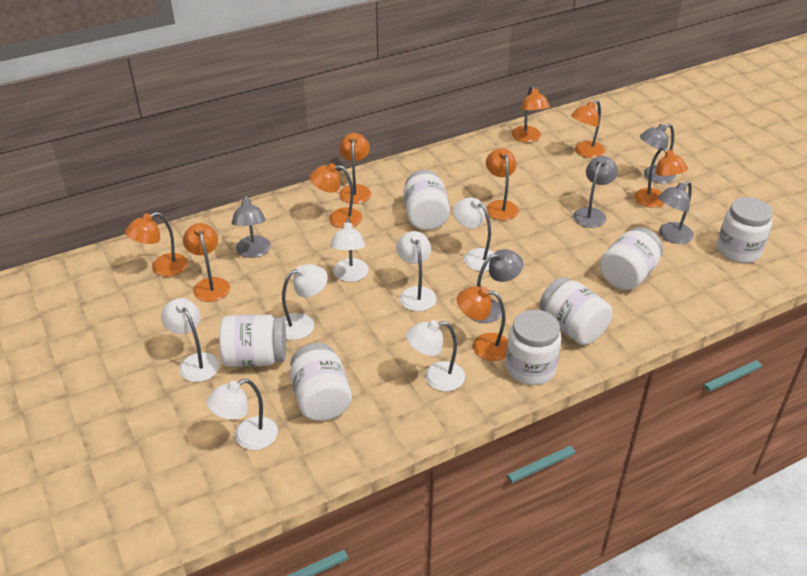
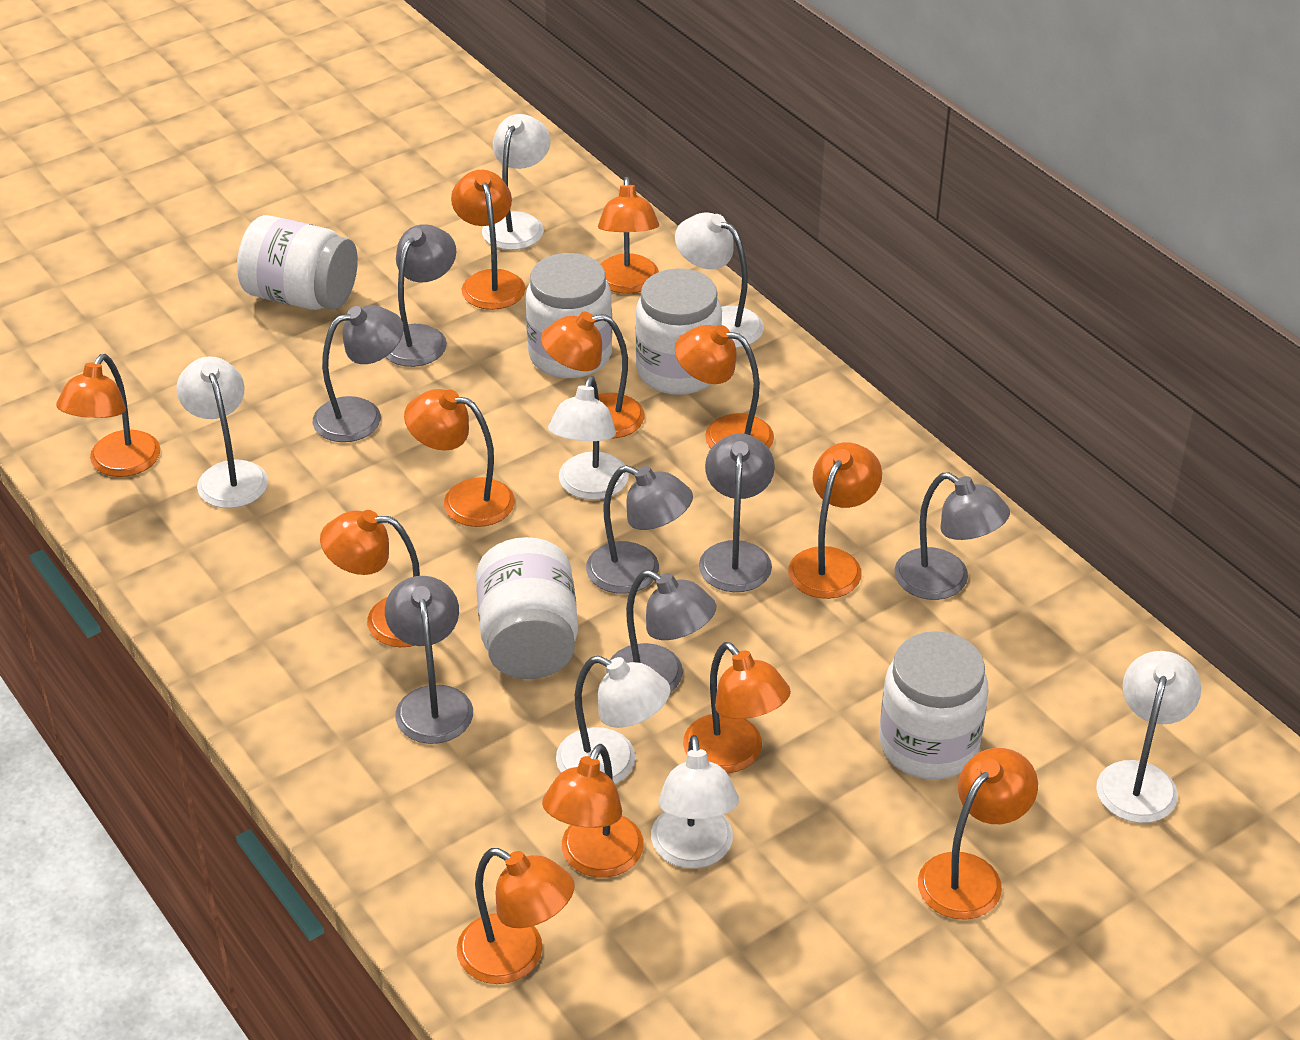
grey lamp: [232,195,271,258] [469,249,523,323] [573,156,618,228] [640,124,676,184] [658,181,694,244] = 5 -> [313,305,404,442] [385,576,473,744] [386,224,456,367] [586,465,693,594] [606,570,716,693] [699,434,775,592] [894,472,1010,600] = 7
orange lamp: [125,212,188,276] [183,223,230,302] [310,163,362,228] [339,133,371,204] [457,286,508,361] [486,148,519,221] [512,85,550,142] [571,100,605,158] [634,147,688,208] = 9 -> [56,354,160,477] [320,510,420,647] [404,389,515,527] [451,170,525,310] [457,848,575,984] [541,312,645,438] [542,744,644,877] [598,177,659,294] [675,325,774,448] [683,642,791,773] [788,442,882,599] [918,748,1038,920] = 12
white jar: [219,315,286,367] [290,343,352,421] [404,170,450,230] [506,310,561,385] [540,277,612,345] [600,227,663,290] [717,197,773,263] = 7 -> [237,215,358,310] [476,537,578,679] [526,253,612,378] [635,268,722,395] [880,631,989,780] = 5

